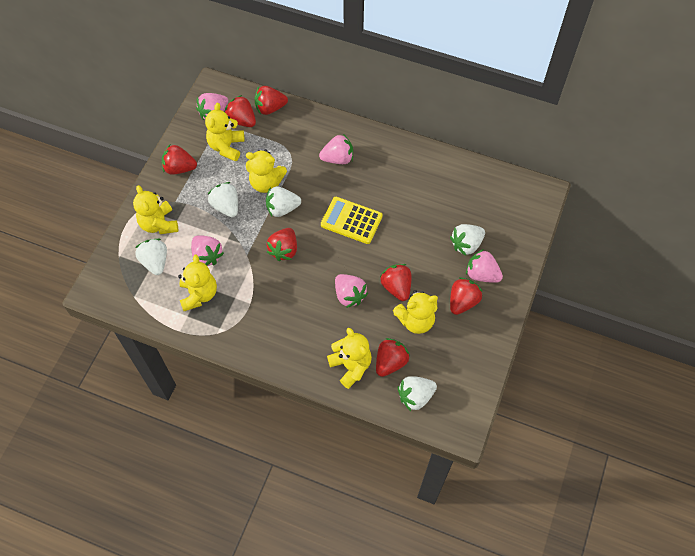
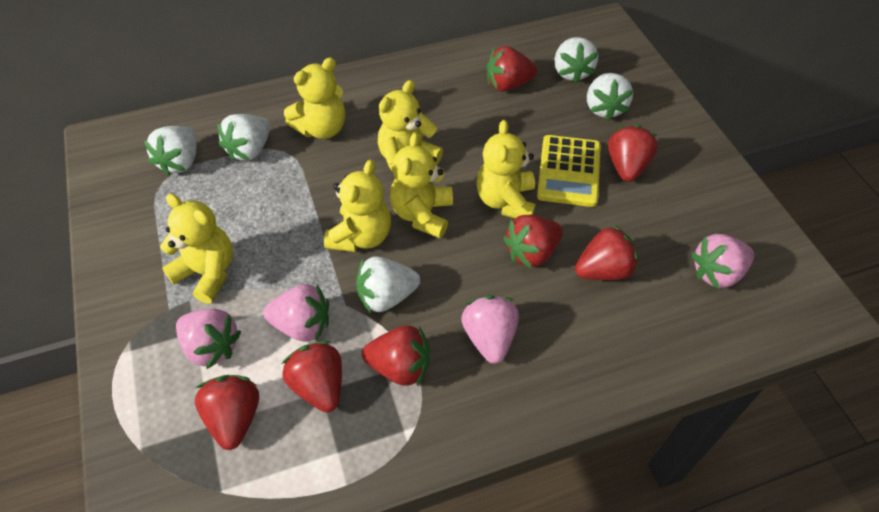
pink strawberry: [191,235,224,266] [196,93,228,120] [319,134,353,164] [335,274,368,308] [466,249,503,283] = 5 -> [176,309,241,369] [263,284,329,341] [461,295,519,364] [691,234,754,289] = 4

